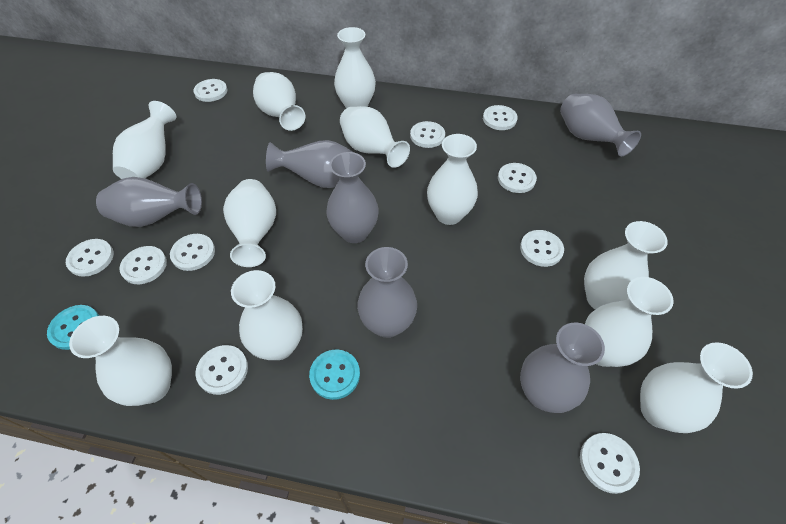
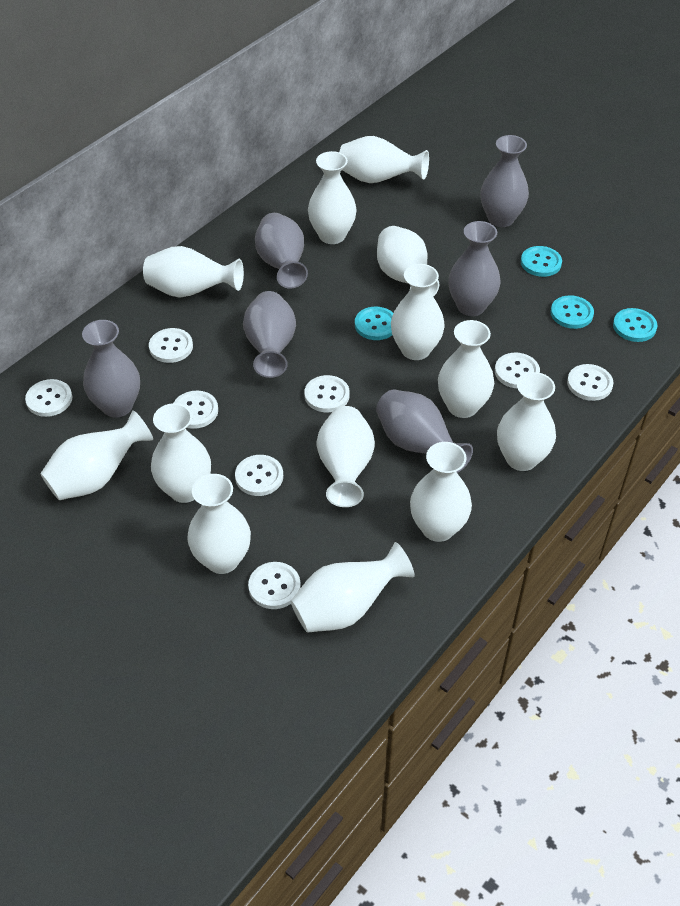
turquoise button: [47,305,99,350] [309,349,360,400] = 2 -> [355,307,393,340] [521,246,562,277] [550,295,594,329] [613,308,658,342] = 4
white button: [66,239,114,277] [119,246,167,284] [170,234,215,271] [194,79,227,102] [195,345,248,395] [410,121,445,148] [483,105,518,130] [498,163,537,193] [520,230,564,267] [580,433,640,494] = 10 -> [25,379,72,417] [149,328,193,363] [174,391,218,429] [235,455,283,496] [248,562,301,609] [304,375,350,412] [495,353,540,388] [567,364,613,401] = 8
white vase: [69,316,172,406] [113,101,176,179] [223,179,276,267] [231,270,303,360] [253,72,305,131] [334,27,376,108] [340,106,410,168] [427,134,478,225] [584,221,668,310] [585,277,674,367] [640,342,753,433] = 11 -> [40,410,153,500] [143,246,244,298] [151,403,211,503] [187,474,251,574] [291,542,415,633] [308,151,357,244] [317,406,375,507] [339,136,429,183] [377,226,439,297] [391,264,445,360] [410,442,472,542] [438,320,494,418] [497,372,556,471] = 13

